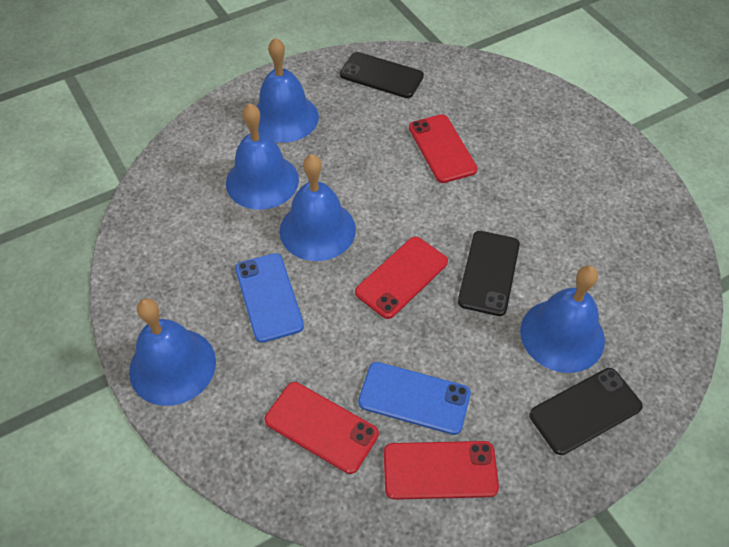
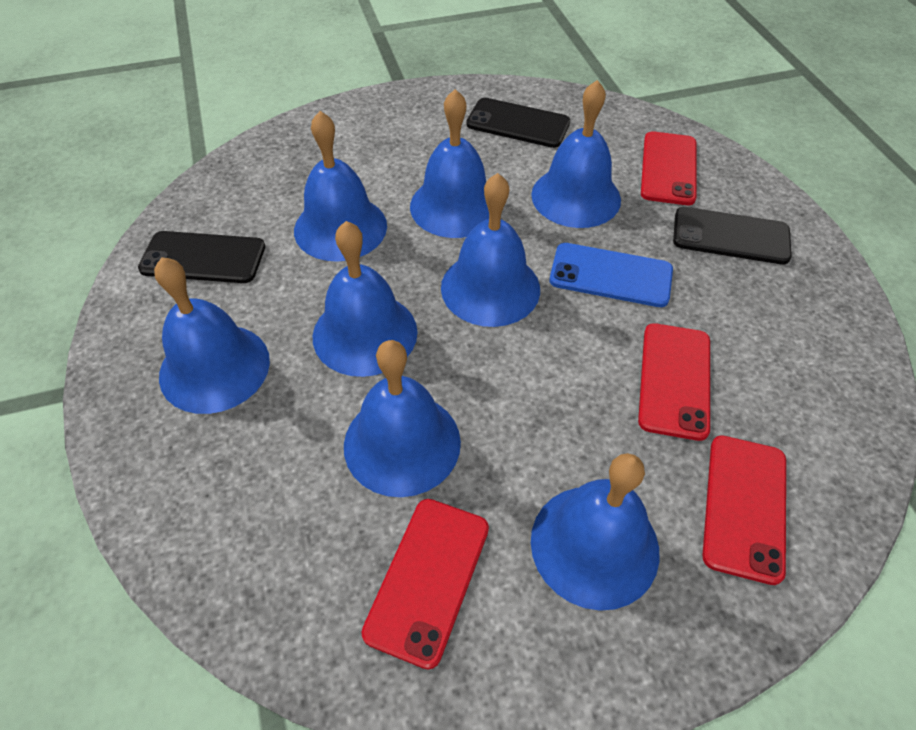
blue bell: [129,298,216,406] [226,103,299,210] [257,38,319,143] [280,154,356,261] [520,265,605,373] = 5 -> [154,257,270,414] [294,111,387,262] [312,221,418,377] [344,340,461,497] [410,89,489,238] [441,173,540,327] [531,80,621,228] [531,453,660,611] = 8
blue phone: [235,253,304,343] [358,362,471,435] = 2 -> [549,243,673,307] = 1

